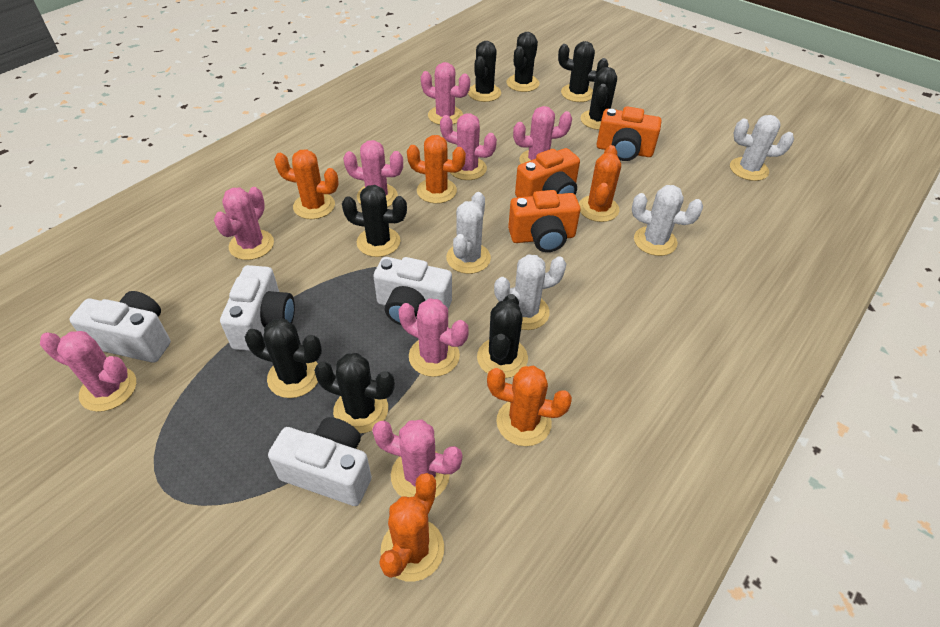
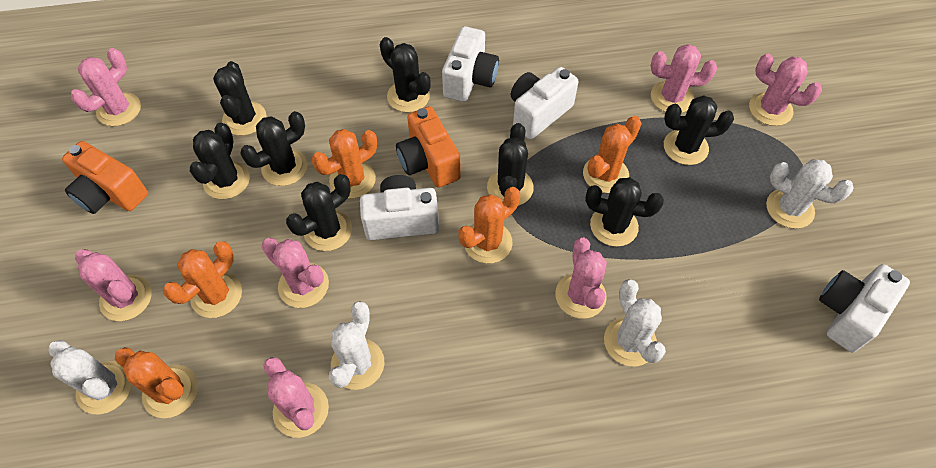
orange camera: [508,190,580,252] [515,148,580,197] [597,106,662,161] = 3 -> [62,141,148,214] [396,106,461,188] = 2
pink cactus: [40,331,136,412] [214,187,274,260] [343,140,403,207] [372,419,462,498] [399,298,469,377] [421,62,470,125] [440,113,497,180] [513,106,572,164] = 8 -> [71,48,141,126] [75,249,152,321] [262,238,329,308] [263,357,329,438] [555,237,607,319] [651,44,717,113] [749,54,822,126] = 7

